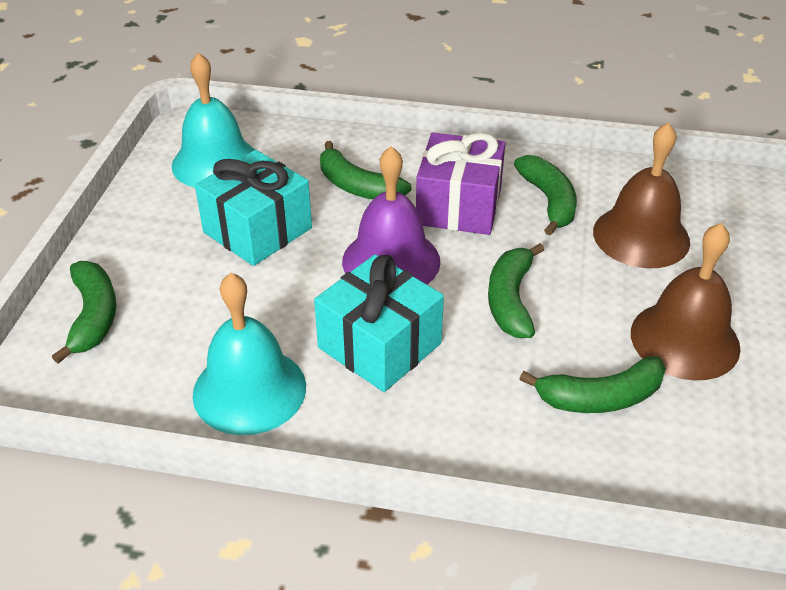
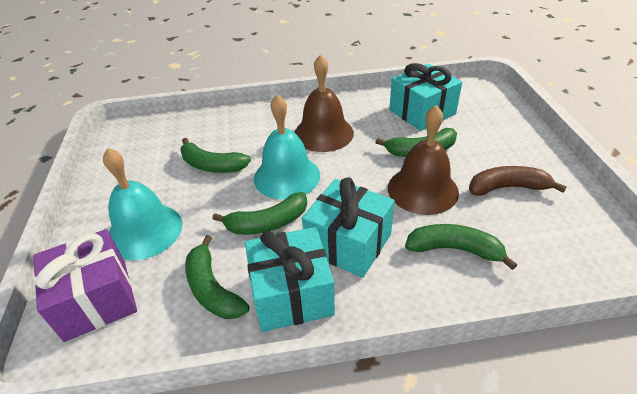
brown banana: none = 0 -> [469,166,567,196] = 1
purple bell: [342,146,440,285] = 1 -> none = 0
turquoise gift: [195,150,312,266] [314,254,444,392] = 2 -> [245,227,335,332] [302,177,395,278] [389,63,462,131] = 3

